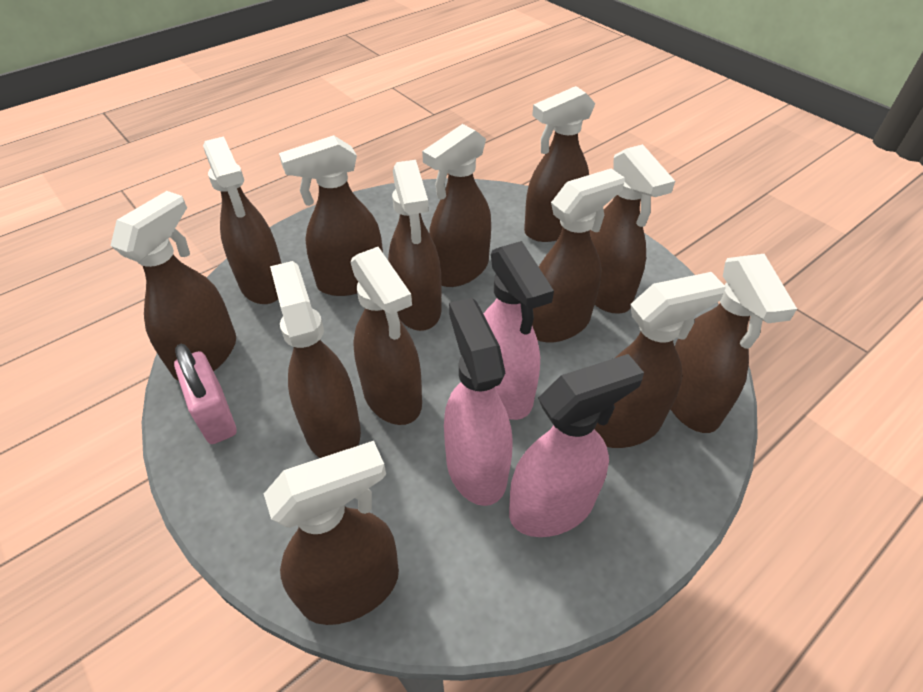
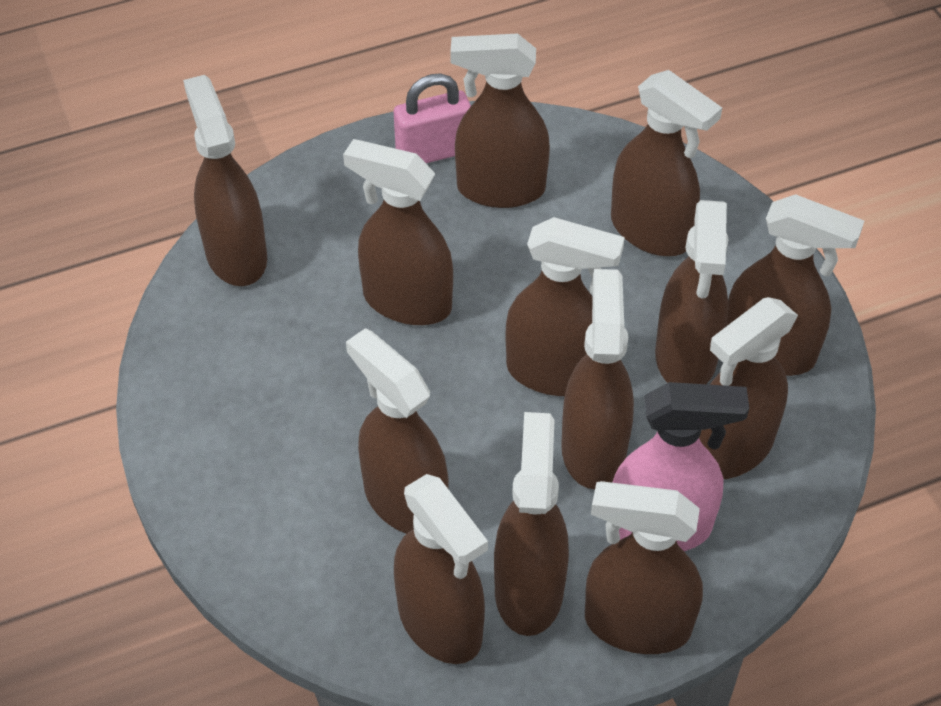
pink spray bottle: [444,298,512,506] [484,241,554,420] [509,354,644,537] = 3 -> [612,382,749,551] = 1

